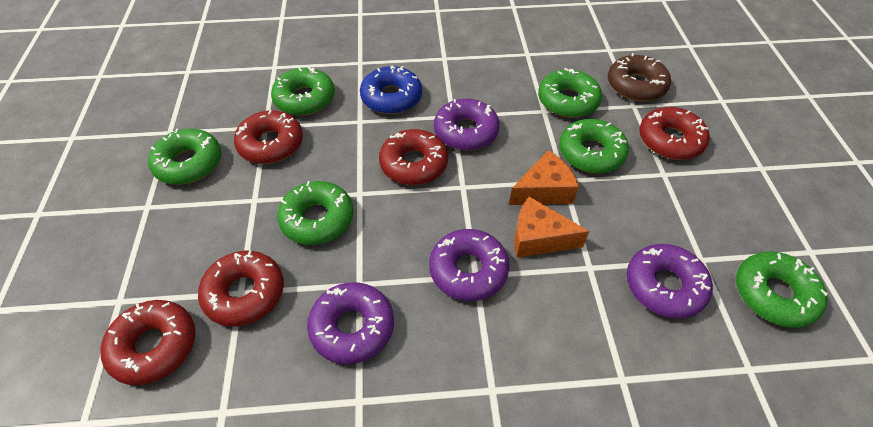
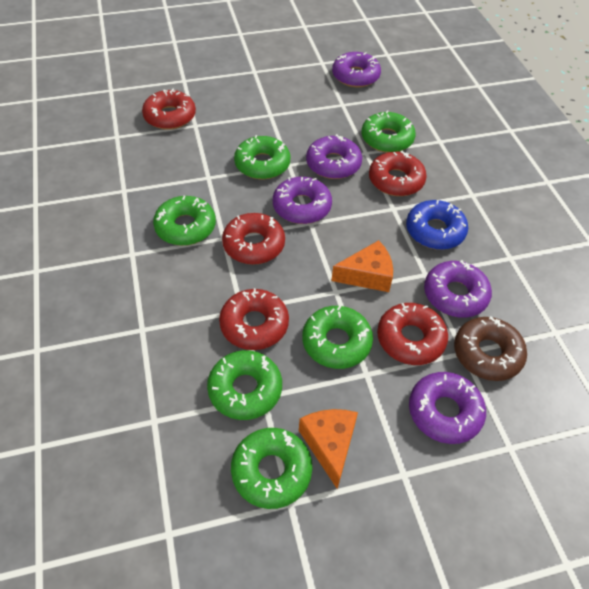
purple donut: [307,282,394,364] [429,229,510,301] [434,99,500,151] [627,244,713,319] = 4 -> [273,177,332,224] [306,134,362,179] [332,52,381,88] [409,372,486,444] [424,260,492,318] = 5

